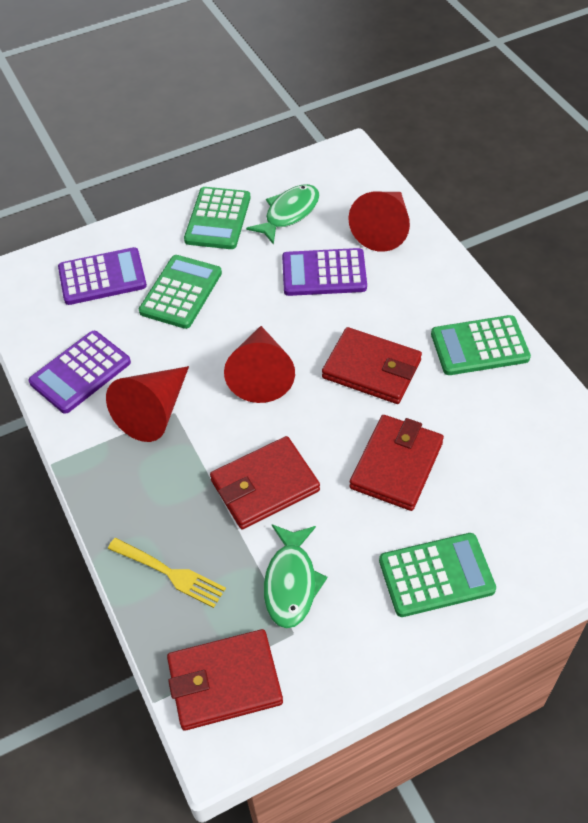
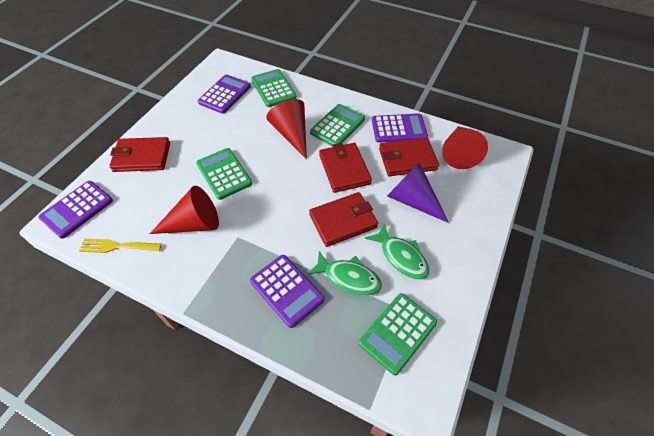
purple calculator: [29,331,131,414] [58,247,147,305] [282,248,367,296] = 3 -> [38,181,113,239] [198,74,251,114] [250,255,325,328] [372,113,428,143] = 4
purple cone: none = 0 -> [387,162,449,223] = 1

